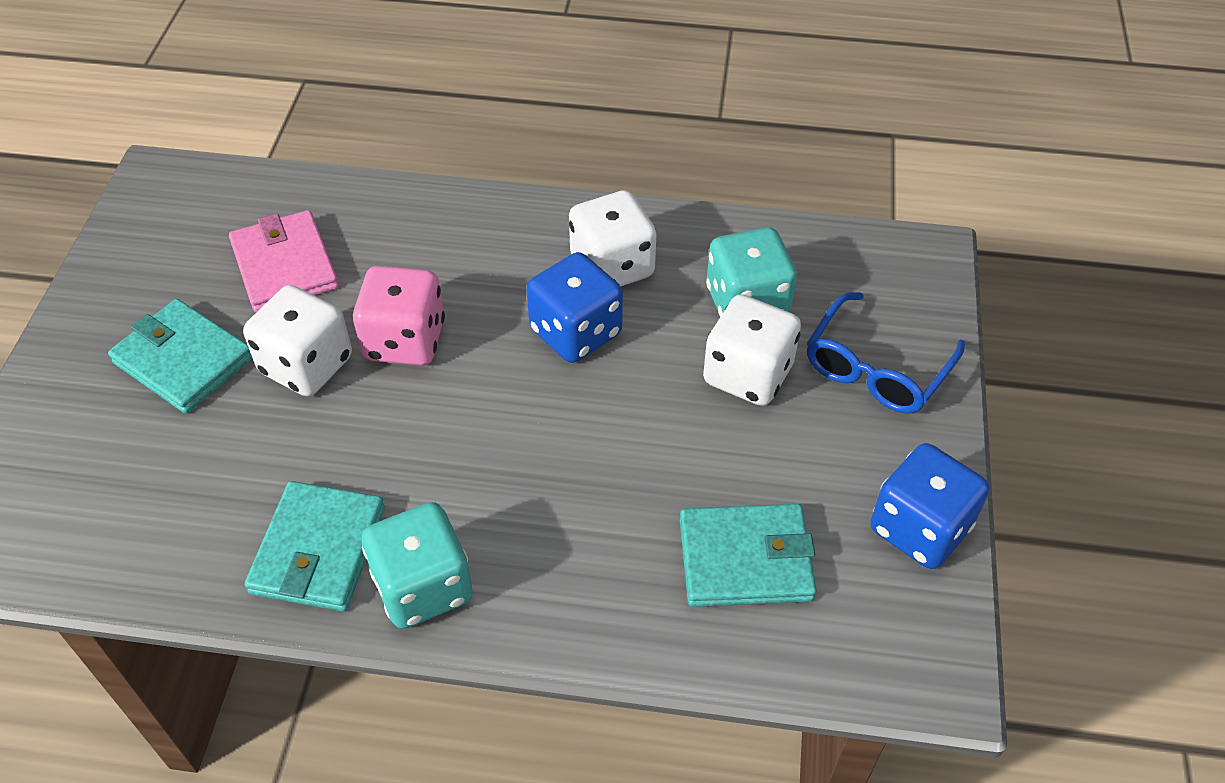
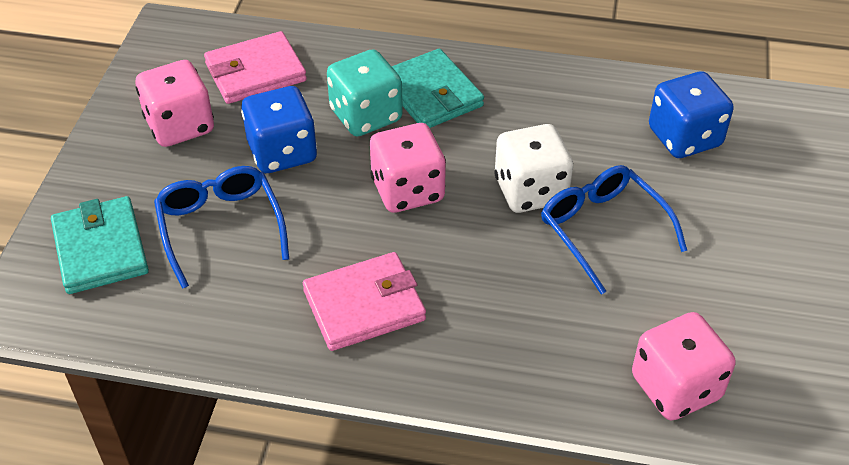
blue glasses: [807,292,965,414] = 1 -> [154,166,289,289] [541,165,687,295] = 2
pink dice: [353,266,445,366] = 1 -> [136,60,214,147] [370,123,446,213] [632,312,736,421] = 3
pink wallet: [229,210,339,312] = 1 -> [204,31,307,104] [303,252,426,351] = 2
turquoise dice: [362,502,473,629] [706,227,797,317] = 2 -> [327,49,403,136] = 1
turquoise wallet: [108,299,252,414] [245,481,385,612] [680,504,817,607] = 3 -> [51,196,149,294] [392,49,484,128] = 2
white dice: [243,285,352,397] [569,190,657,287] [703,294,801,406] = 3 -> [494,124,573,213] = 1

